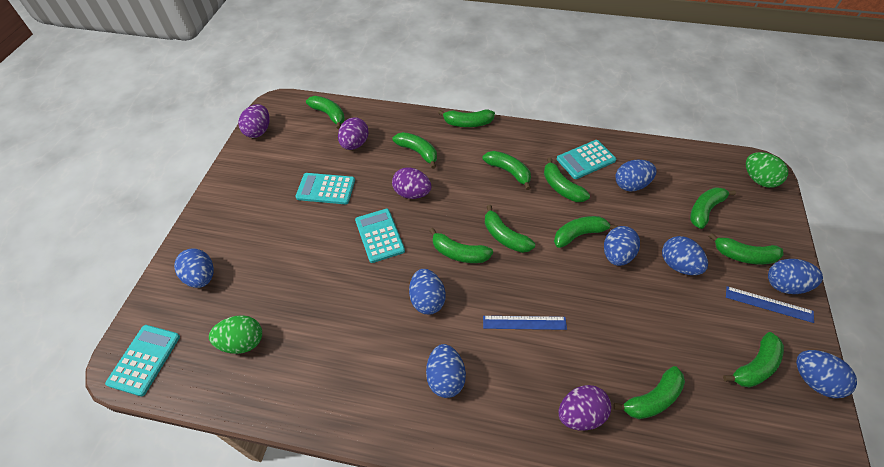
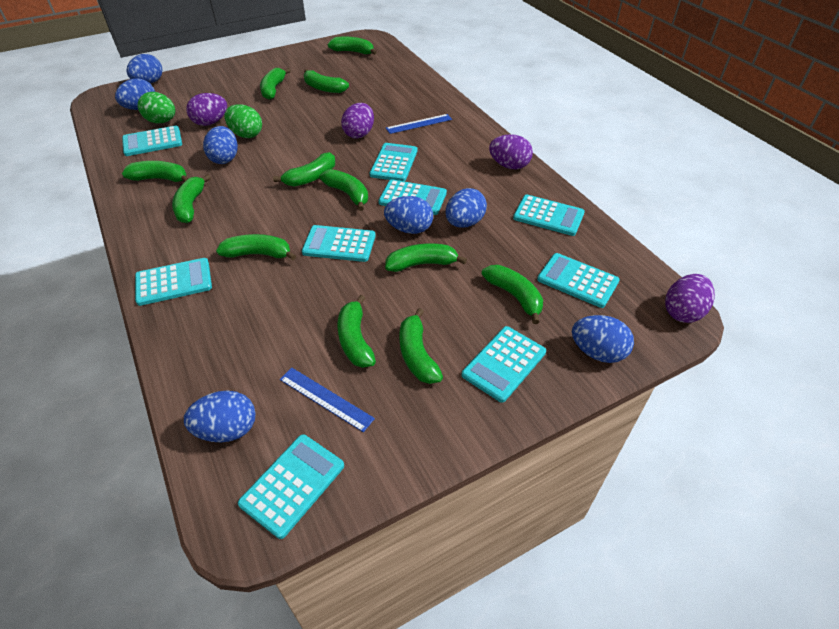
blue egg: [174,248,214,288] [409,269,445,315] [426,344,466,398] [604,226,640,266] [615,160,656,192] [662,236,708,275] [768,259,823,294] [796,350,857,398] = 8 -> [115,78,155,110] [126,54,162,84] [184,391,256,442] [203,126,238,164] [384,196,433,234] [445,188,487,228] [572,315,634,363] = 7
turquoise calculator: [105,325,180,396] [296,173,355,204] [355,209,405,263] [557,140,617,179] = 4 -> [122,126,182,156] [135,258,212,306] [238,434,344,539] [302,225,376,262] [370,143,418,181] [378,179,447,215] [461,326,546,403] [513,195,585,236] [537,253,620,308] = 9

